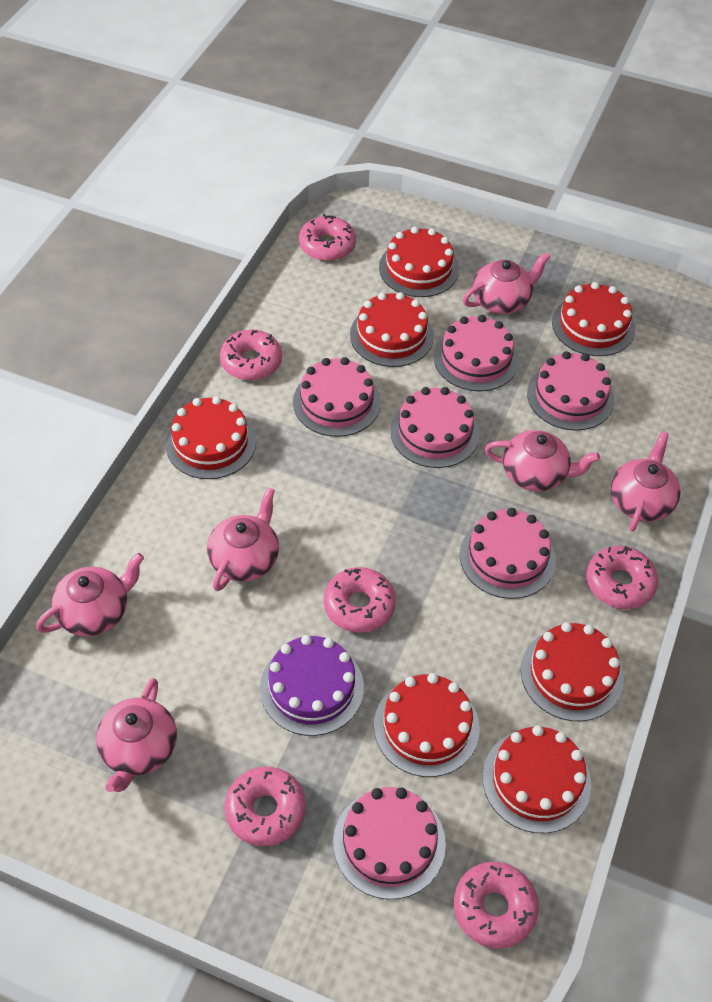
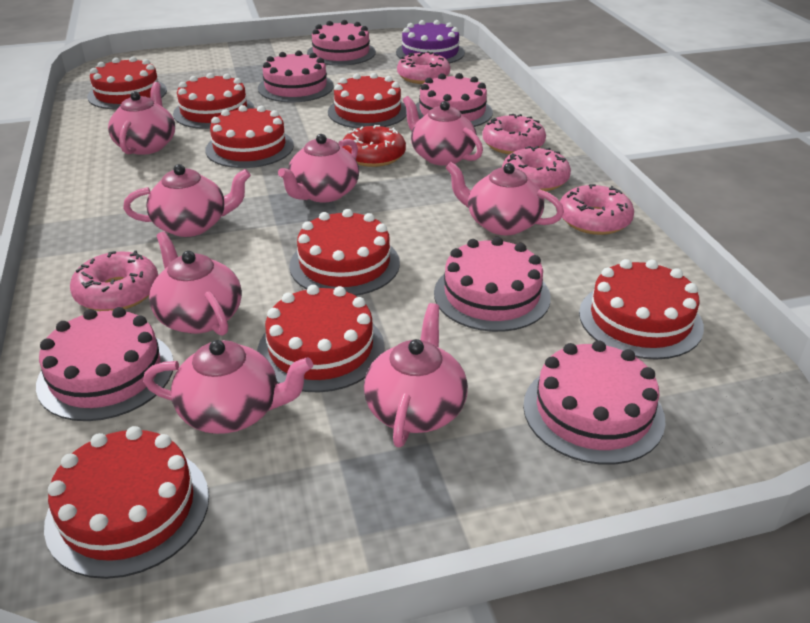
pink donut: [220,330,282,380] [225,767,305,846] [299,214,356,261] [324,567,396,633] [454,862,539,949] [586,546,658,609] = 6 -> [70,251,158,311] [397,51,450,84] [482,114,546,154] [502,146,571,191] [560,184,634,235] = 5
pink teapot: [36,553,144,637] [96,678,177,792] [207,488,279,591] [463,252,550,314] [485,430,600,492] [611,431,681,531] = 6 -> [108,82,175,155] [123,164,251,237] [143,340,313,434] [149,232,242,336] [278,134,359,202] [364,303,468,447] [403,96,483,166] [445,162,564,235] = 8
red cake: [165,396,256,479] [350,292,434,367] [374,673,480,777] [379,226,459,297] [482,725,591,833] [521,622,624,721] [552,282,635,356] = 7 -> [44,426,209,579] [87,56,167,109] [173,73,255,129] [205,105,294,168] [257,285,385,392] [289,209,400,296] [328,73,407,128] [579,259,704,360] = 8
red donut: none = 0 -> [343,125,406,167] = 1

